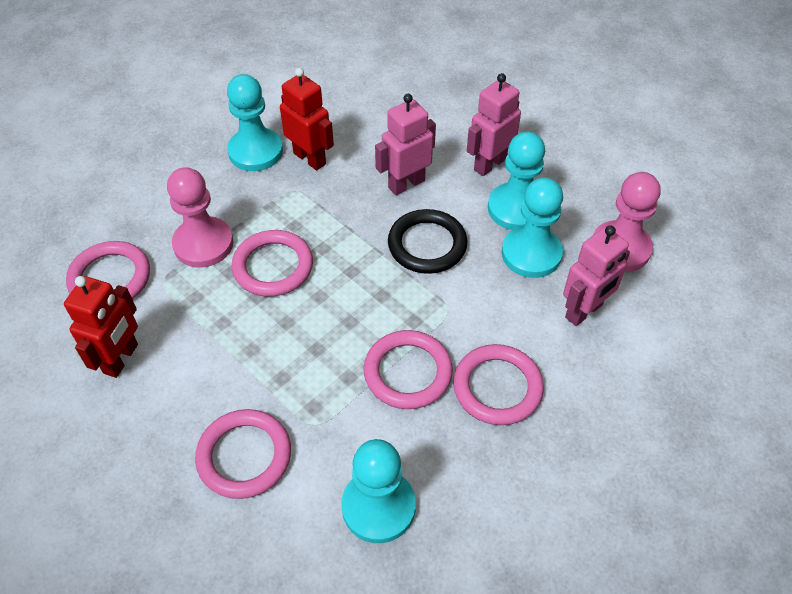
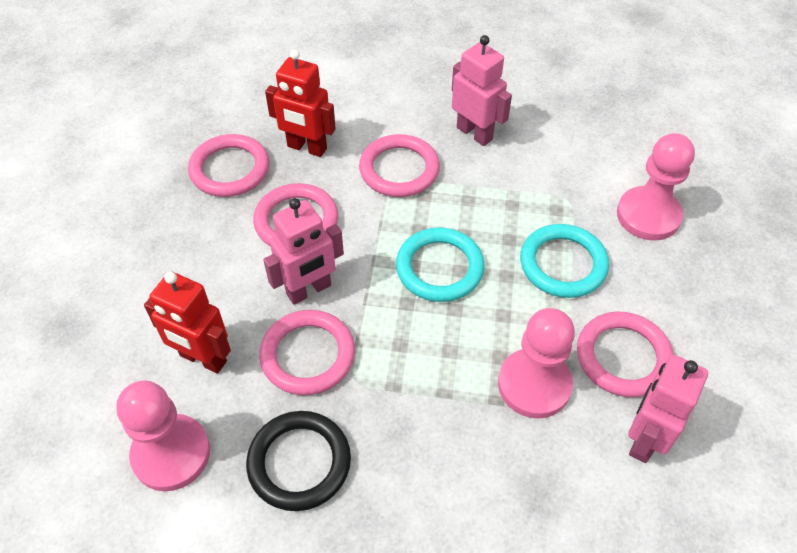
pink pawn: [167,167,233,267] [593,172,661,272] = 2 -> [116,381,210,491] [498,308,575,418] [617,133,695,240] = 3
turquoise pawn: [227,74,283,171] [341,439,416,543] [488,132,545,230] [502,177,563,278] = 4 -> none = 0
turquoise ring: none = 0 -> [396,227,485,302] [520,224,609,298] = 2

